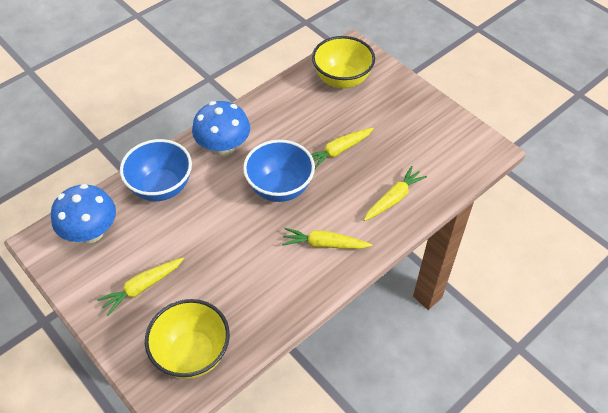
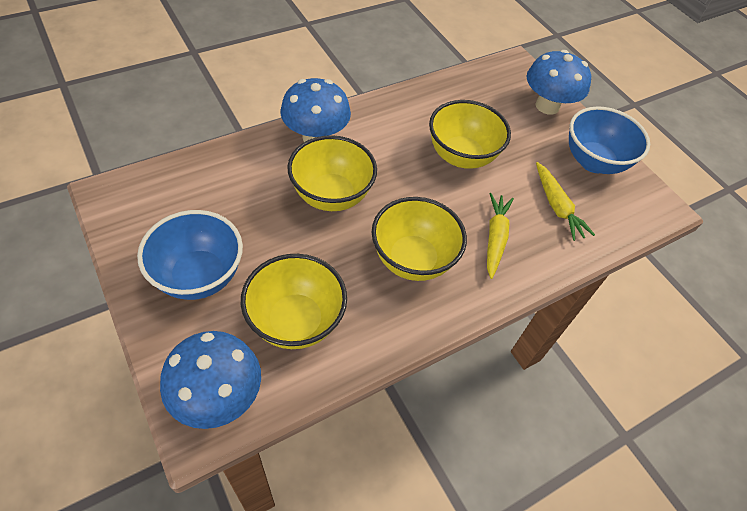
blue mushroom: [51,184,116,243] [192,101,250,156] = 2 -> [160,331,261,429] [281,78,351,142] [527,50,591,115] = 3
yellow bowl: [145,299,230,379] [312,36,375,89] = 2 -> [241,254,347,349] [287,135,377,211] [372,197,467,281] [429,100,511,169] = 4
yellow carrot: [97,258,184,316] [282,228,372,249] [311,128,374,169] [364,166,427,221] = 4 -> [487,193,514,279] [536,162,595,241] = 2

